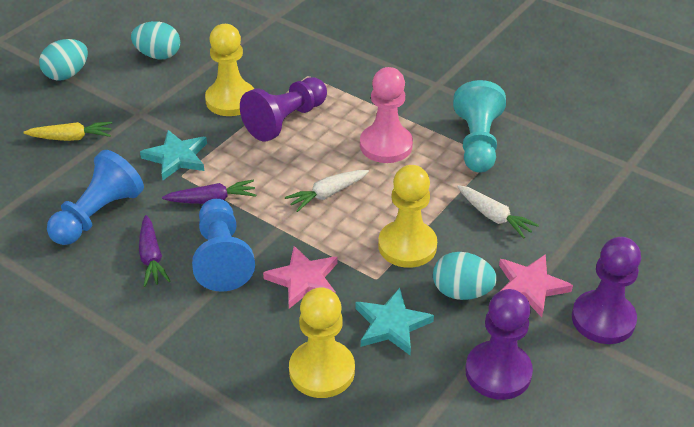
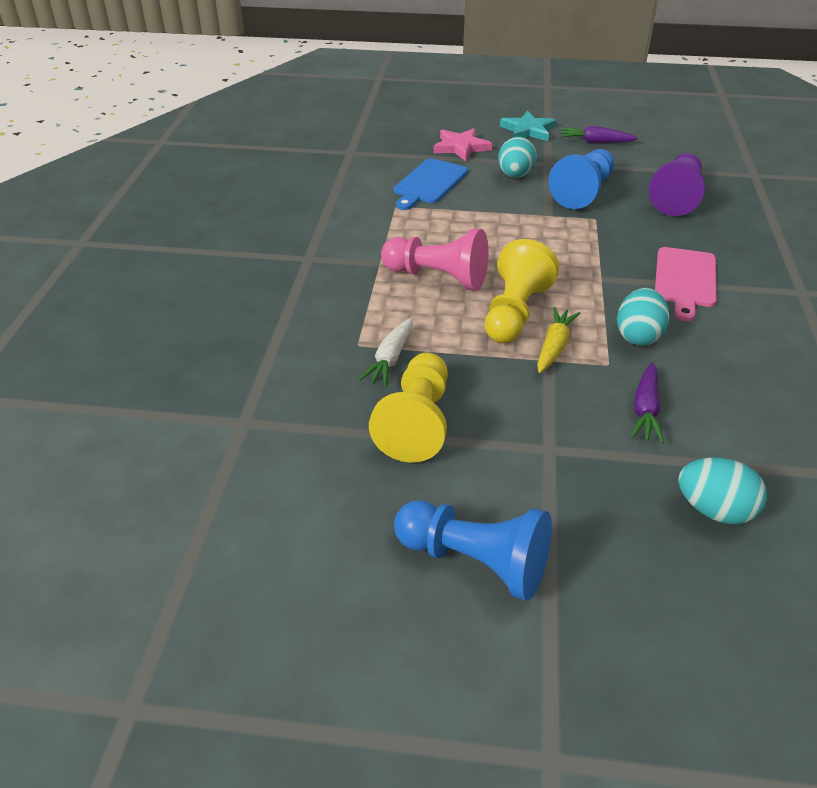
blue cutting board: none = 0 -> [394,158,468,210] = 1
pink cutting board: none = 0 -> [655,247,717,321] = 1
pink star: [263,246,337,309] [499,254,573,317] = 2 -> [433,128,492,161] = 1
purple pawn: [240,77,327,142] [465,289,533,400] [572,237,641,344] = 3 -> [649,153,705,216] = 1
turquoise pawn: [453,80,506,173] = 1 -> none = 0
turquoise star: [140,130,207,180] [355,288,434,355] = 2 -> [500,111,557,141] = 1
white carrot: [285,170,369,212] [457,185,539,239] = 2 -> [358,318,413,387] = 1
yellow pawn: [205,24,254,116] [289,287,355,398] [378,165,437,268] = 3 -> [369,352,448,463] [485,239,559,343] = 2

